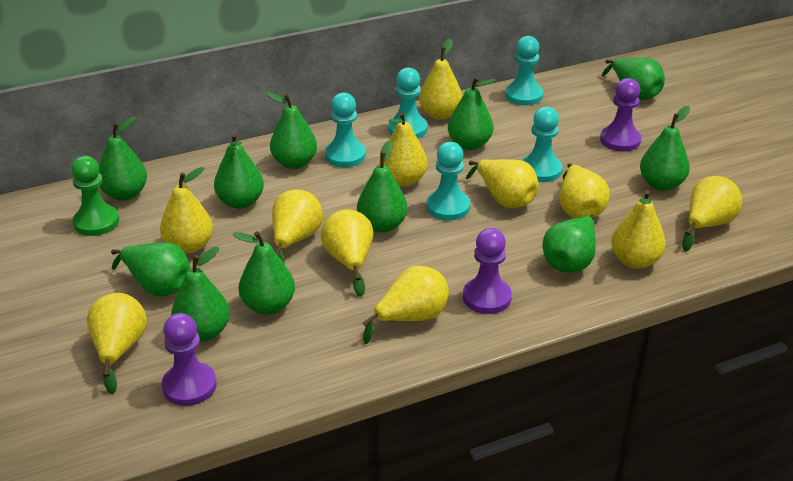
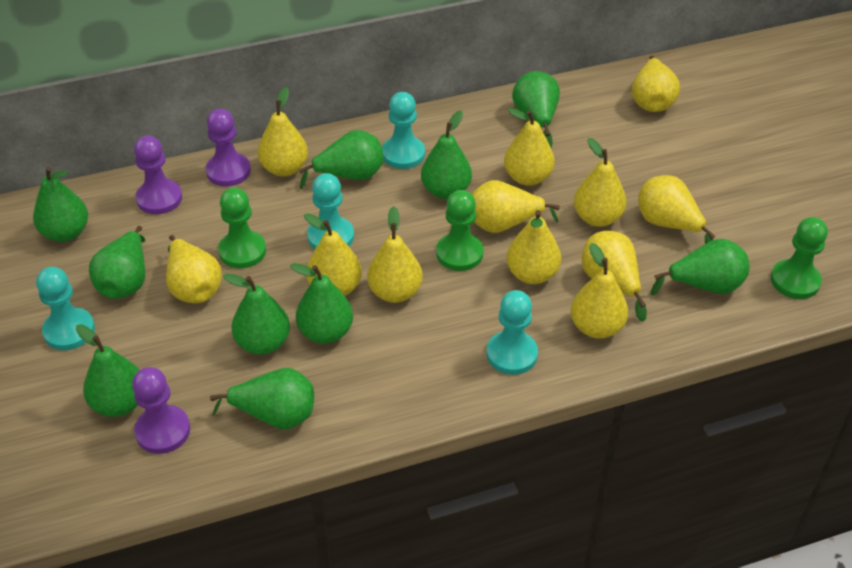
green pawn: [71,156,119,236] = 1 -> [218,187,266,268] [436,190,484,271] [771,217,828,299] = 3
green pear: [99,117,147,201] [111,242,190,296] [171,247,230,342] [214,133,264,209] [232,231,295,314] [266,92,317,169] [357,141,408,233] [448,77,496,150] [543,215,596,273] [602,58,665,100] [640,106,690,191] = 11 -> [33,167,88,242] [76,324,139,417] [89,226,145,299] [210,368,314,430] [223,274,290,355] [290,263,353,344] [298,130,383,189] [421,110,472,199] [512,71,560,148] [651,239,749,295] = 10
turquoise pawn: [325,93,366,167] [388,68,428,138] [426,142,470,220] [505,36,543,105] [522,106,562,182] = 5 -> [36,267,95,350] [307,173,354,249] [382,92,425,169] [486,290,538,375] = 4
yellow pear: [87,293,147,394] [160,167,213,253] [272,189,323,263] [321,209,373,297] [363,266,449,344] [380,112,428,187] [419,39,463,120] [466,159,538,208] [559,163,610,218] [611,190,666,269] [682,176,742,252] = 11 -> [166,235,222,303] [258,87,308,176] [304,213,362,296] [367,206,423,303] [472,180,560,233] [504,108,555,186] [506,210,561,284] [571,243,628,339] [574,138,626,227] [582,231,647,322] [632,56,680,112] [638,175,716,244] = 12

